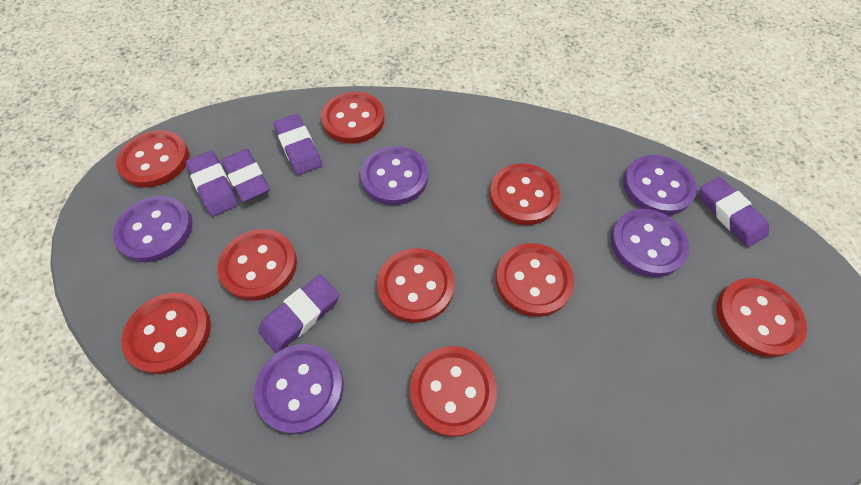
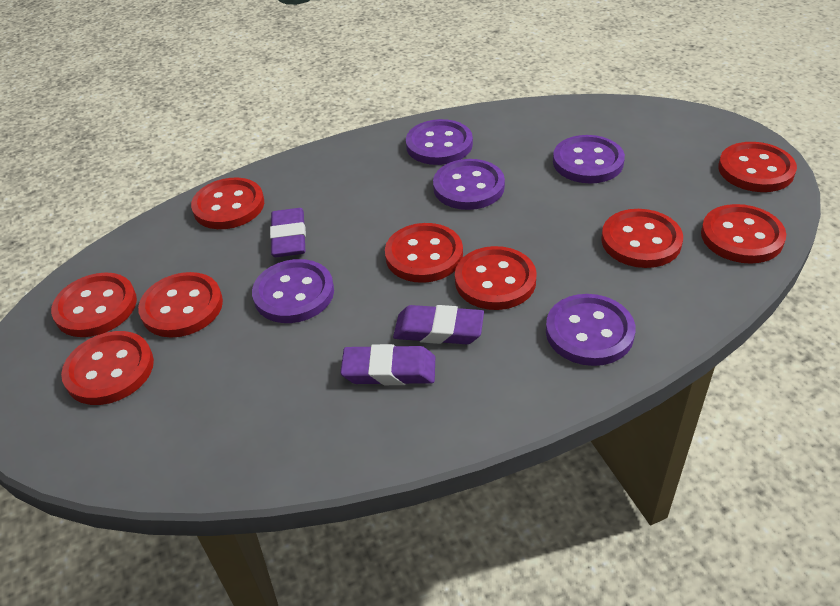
purple eraser: [186,151,239,217] [221,149,270,202] [258,275,339,353] [273,114,322,175] [700,177,769,247] = 5 -> [270,208,306,257] [340,344,435,385] [393,305,484,344] = 3

